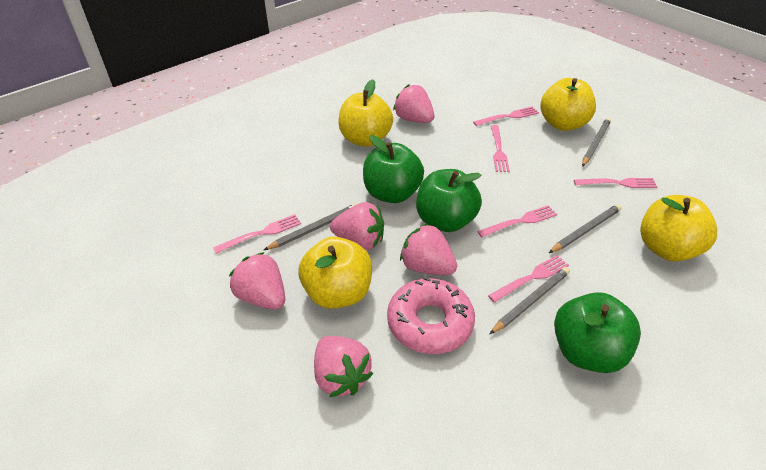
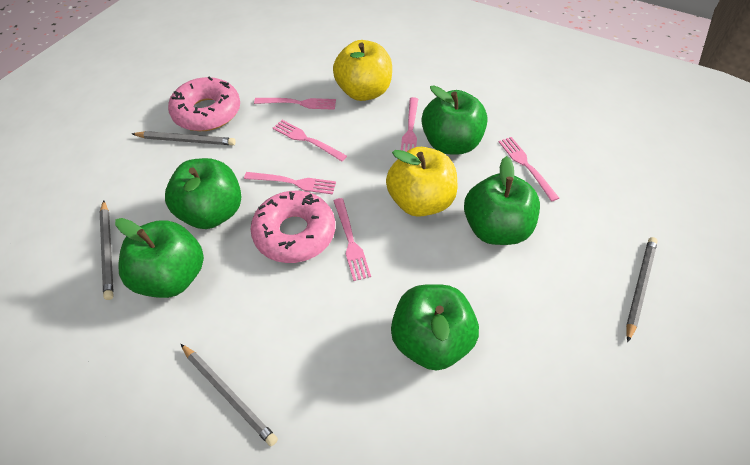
green apple: [363,135,424,203] [416,169,482,232] [554,292,641,373] = 3 -> [115,218,204,298] [165,158,241,229] [391,284,479,371] [422,85,488,155] [464,156,540,245] = 5
pink donut: [387,277,475,354] = 1 -> [168,77,240,131] [251,191,335,263] = 2
pink strawberry: [229,252,285,310] [314,336,373,397] [330,202,384,250] [393,84,434,123] [400,223,457,275] = 5 -> none = 0
yellow apple: [299,237,372,309] [338,79,393,147] [540,78,596,131] [640,195,717,261] = 4 -> [333,40,392,101] [386,147,458,217] = 2

